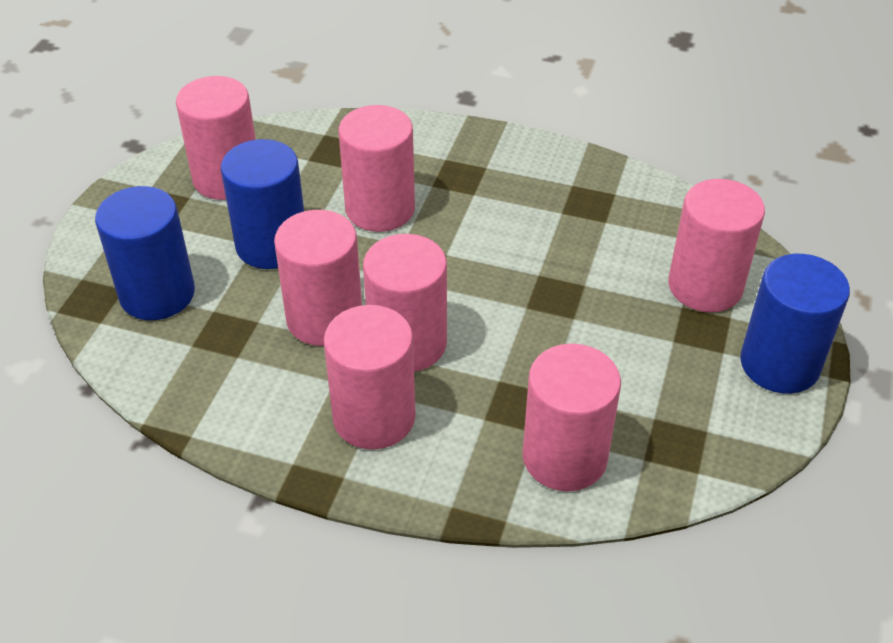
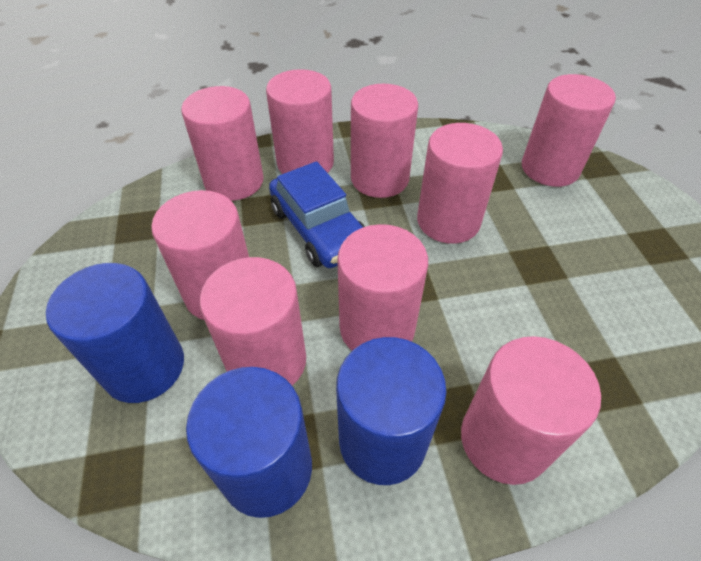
blue car: none = 0 -> [269,161,365,268] = 1
pink cylinder: [176,76,256,200] [274,210,362,346] [324,305,416,449] [339,105,415,232] [363,234,447,372] [522,344,621,491] [668,179,765,312] = 7 -> [151,190,249,320] [181,86,264,201] [200,257,306,386] [266,69,334,174] [337,224,428,351] [351,84,418,198] [417,123,503,244] [461,336,601,485] [522,74,616,187] = 9

